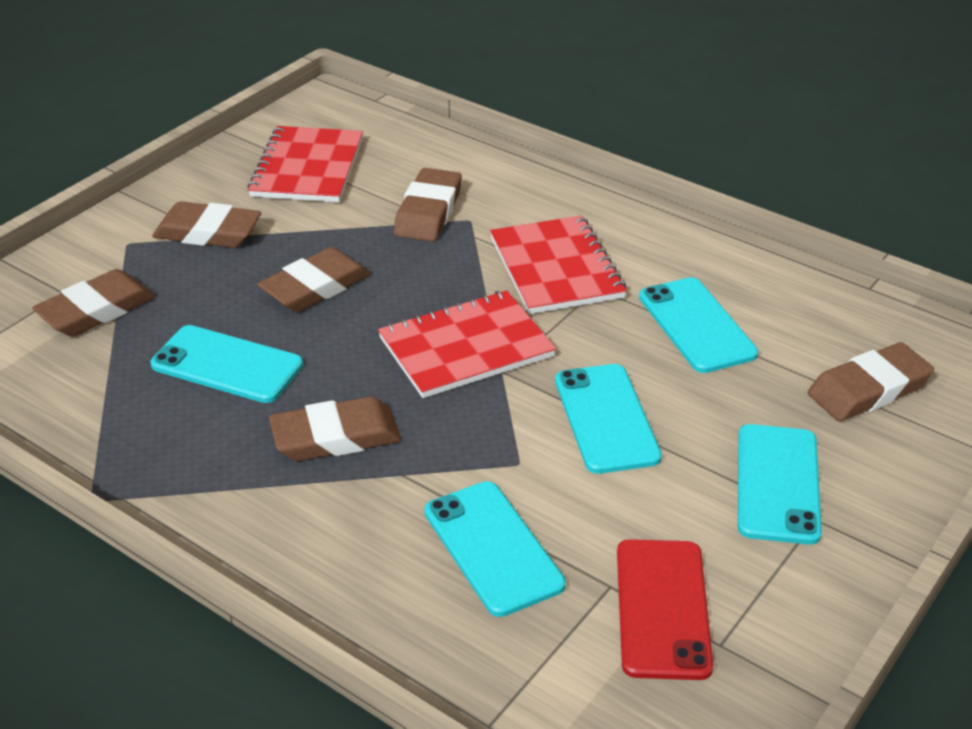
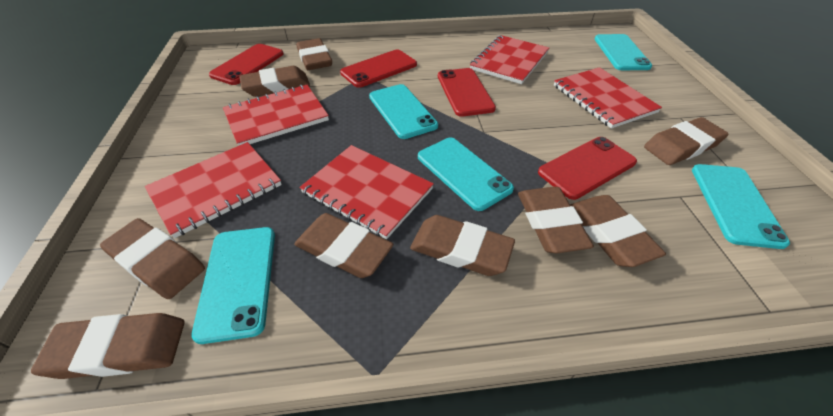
brown eraser: [32,269,155,337] [152,201,261,248] [257,247,371,312] [269,397,401,461] [394,168,462,242] [808,342,934,421] = 6 -> [31,313,185,379] [100,218,205,299] [239,66,310,97] [294,213,393,278] [296,38,332,70] [410,215,515,276] [518,187,594,254] [570,195,666,267] [644,117,729,165] = 9
red notebook: [247,126,363,202] [378,290,556,398] [490,215,627,314] = 3 -> [145,142,282,238] [223,85,329,146] [299,145,434,239] [470,35,549,84] [554,67,662,129] = 5
red phone: [617,539,713,680] = 1 -> [209,44,284,85] [340,50,417,88] [438,68,496,117] [538,137,637,200] = 4

